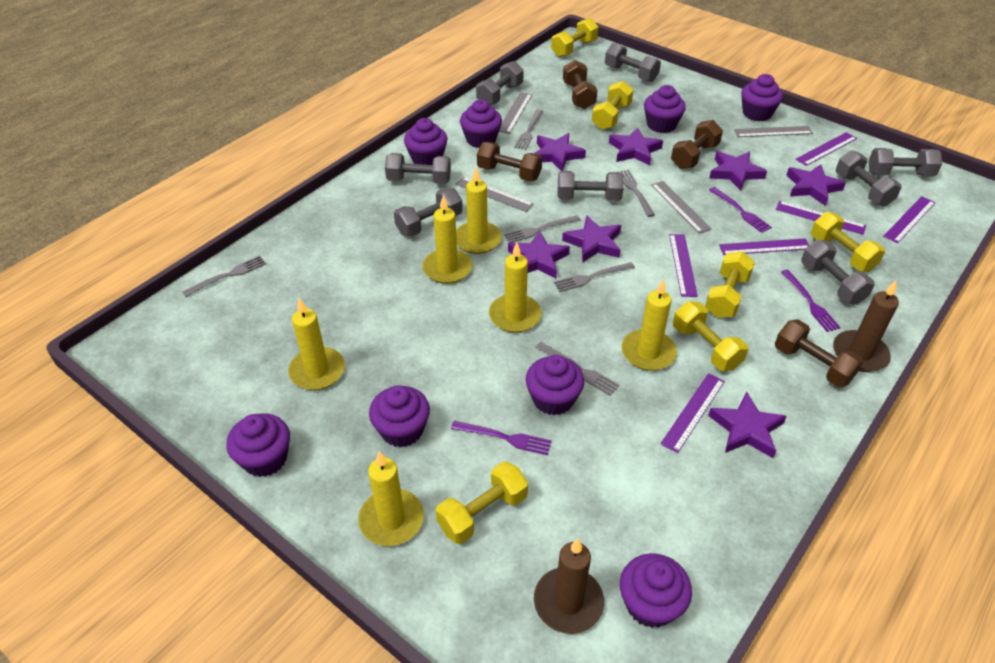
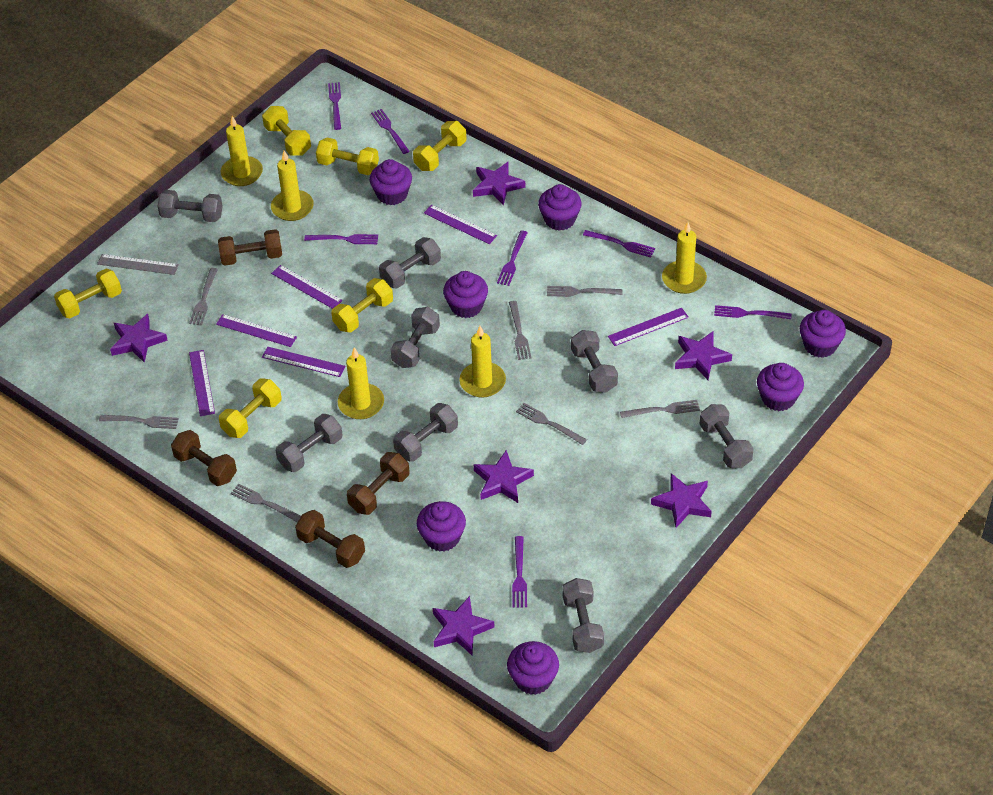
brown candle: [534,538,604,634] [833,281,899,372] = 2 -> none = 0
grey fork: [182,255,266,297] [504,215,580,243] [514,109,543,150] [535,342,619,396] [554,262,635,292] [617,170,655,217] = 6 -> [99,415,179,429] [189,268,218,325] [231,483,301,523] [509,301,531,360] [516,403,587,445] [547,286,623,297] [620,400,700,418] = 7
grey ruler: [456,177,534,212] [499,92,532,134] [651,181,712,234] [734,126,813,137] = 4 -> [97,254,179,275] = 1
purple cupcake: [226,413,290,477] [369,385,430,447] [404,118,447,165] [460,99,502,148] [526,355,584,416] [620,553,692,628] [644,85,686,133] [741,74,783,121] = 8 -> [370,159,412,205] [417,501,466,552] [443,271,488,318] [507,641,559,695] [538,184,582,231] [757,363,804,411] [800,310,846,358] = 7
purple fork: [451,421,552,455] [709,187,772,233] [781,270,841,332] = 3 -> [304,234,378,244] [328,82,341,130] [371,109,410,154] [497,231,528,286] [512,536,527,608] [583,230,655,257] [714,305,792,319] = 7
purple star: [508,231,570,278] [534,133,586,171] [562,215,621,263] [609,127,663,165] [708,391,787,458] [709,151,767,191] [786,165,846,206] = 7 -> [110,314,168,363] [433,596,495,656] [473,162,525,206] [473,450,534,503] [651,473,712,528] [675,331,732,380] = 6
yellow candle: [288,298,345,390] [358,451,424,546] [423,195,472,284] [456,167,502,254] [489,242,542,333] [622,279,677,371] = 6 -> [221,116,263,186] [271,150,314,221] [338,347,384,419] [460,326,506,398] [662,222,707,294] = 5

